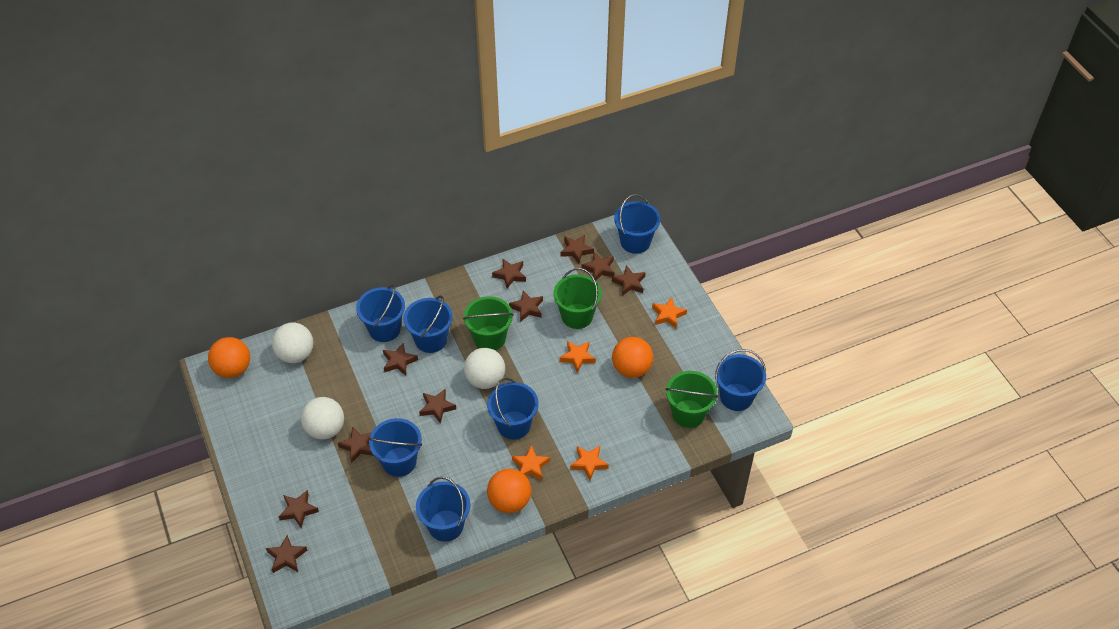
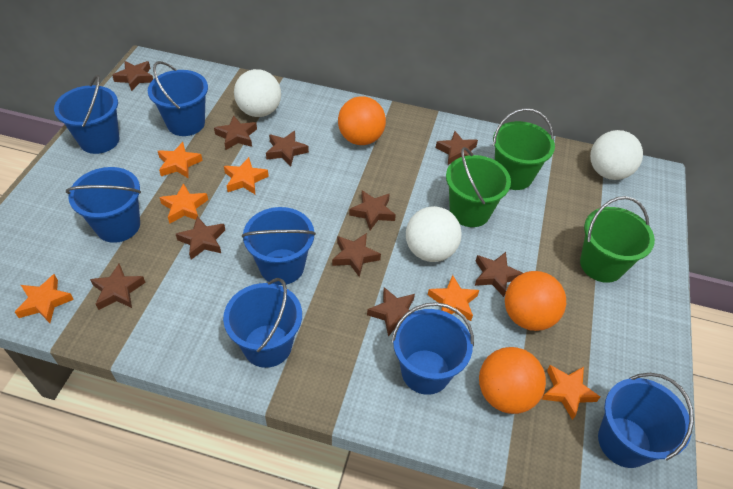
orange star: [512,445,550,480] [560,341,596,373] [570,446,609,480] [652,297,687,328] = 4 -> [15,274,74,323] [158,142,203,178] [159,183,208,224] [224,157,269,194] [428,275,479,321] [541,365,600,420] = 6

